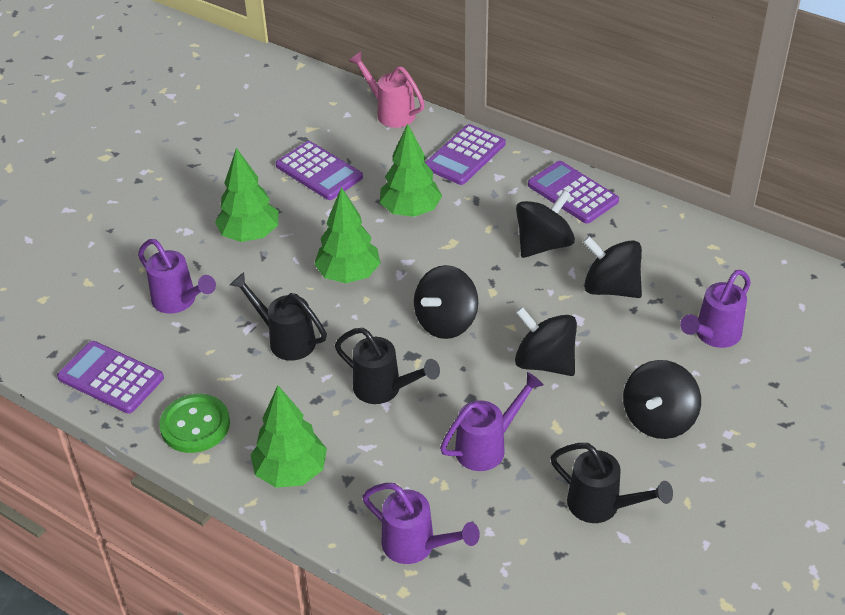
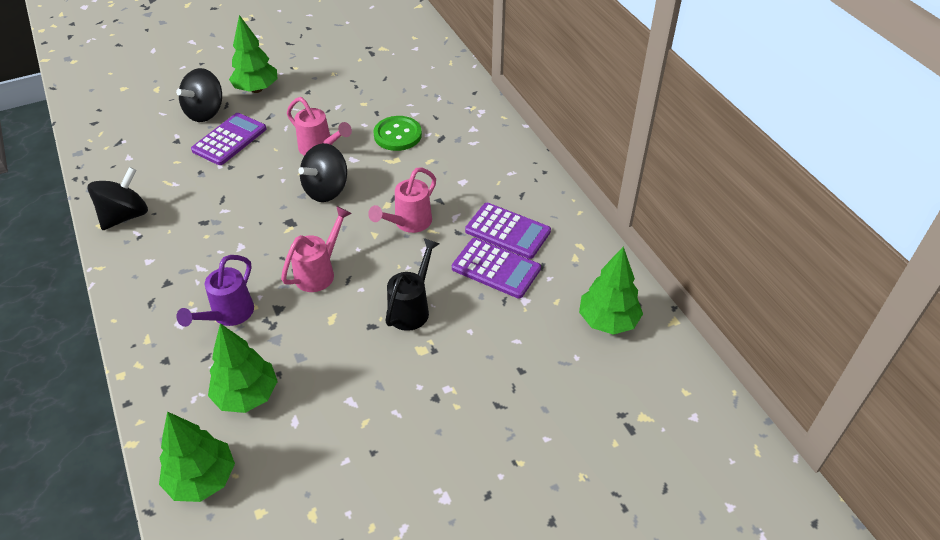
black spinning top: [414,265,478,339] [515,307,577,376] [516,190,575,258] [583,236,642,298] [623,360,701,439] = 5 -> [88,167,148,230] [176,68,222,122] [298,143,347,202] = 3
black watering can: [230,272,327,361] [335,328,440,404] [550,443,673,523] = 3 -> [385,238,440,331] = 1
pink watering can: [349,52,425,128] = 1 -> [281,206,352,292] [287,97,352,155] [368,167,436,233] = 3
purple calculator: [57,341,164,414] [276,141,363,200] [425,124,506,185] [528,161,619,223] = 4 -> [191,113,266,165] [452,238,541,299] [465,203,551,259] = 3
purple watering can: [138,239,216,314] [362,483,480,564] [440,372,543,471] [680,270,751,348] = 4 -> [176,255,254,327] = 1

